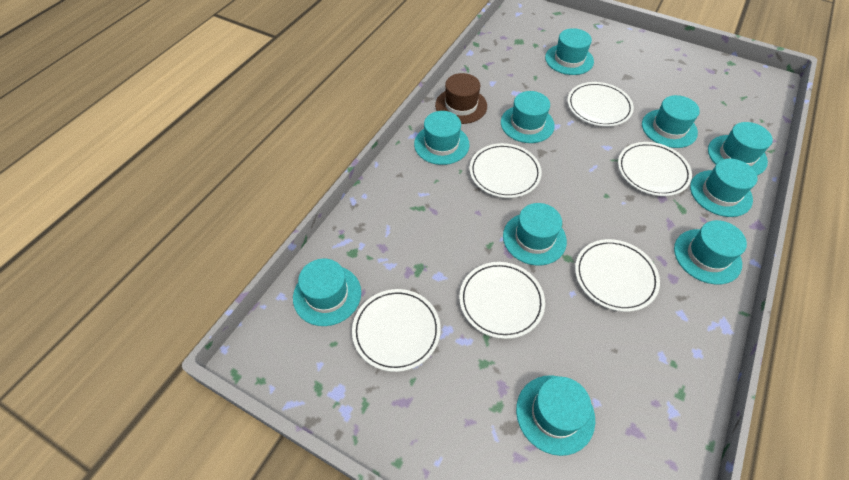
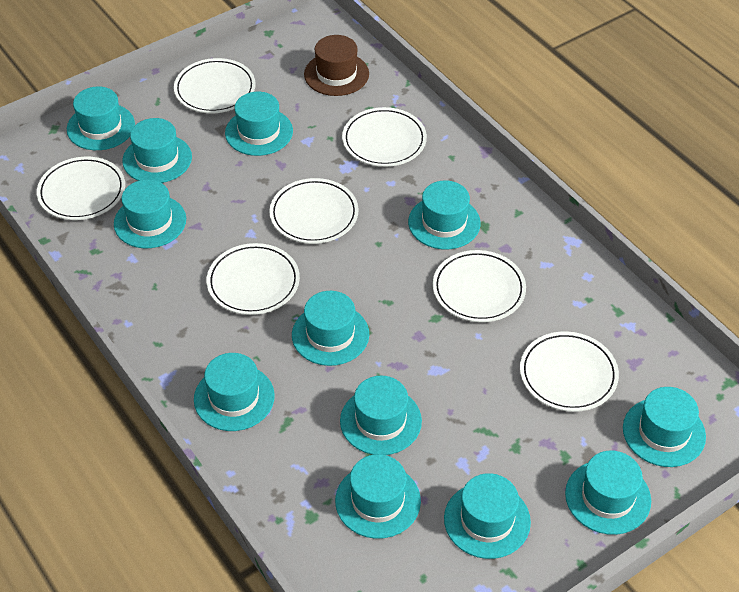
turquoise hat: [293,259,361,326] [414,111,469,165] [501,91,555,143] [503,203,567,266] [516,375,595,456] [545,28,594,75] [642,95,700,148] [674,220,747,285] [690,159,758,217] [708,122,773,175] = 10 -> [67,87,135,150] [114,179,186,248] [122,118,192,183] [194,353,275,431] [225,92,293,156] [292,291,369,366] [335,454,421,539] [340,376,422,455] [408,181,481,249] [444,473,531,559] [565,451,651,535] [623,387,706,467] = 12
white plate: [352,289,441,372] [459,262,545,339] [470,143,542,198] [567,82,634,127] [575,239,660,312] [618,142,692,196] = 6 -> [37,157,125,220] [174,58,256,113] [207,243,300,315] [269,178,359,244] [342,107,427,167] [433,250,526,322] [520,331,619,412] = 7

